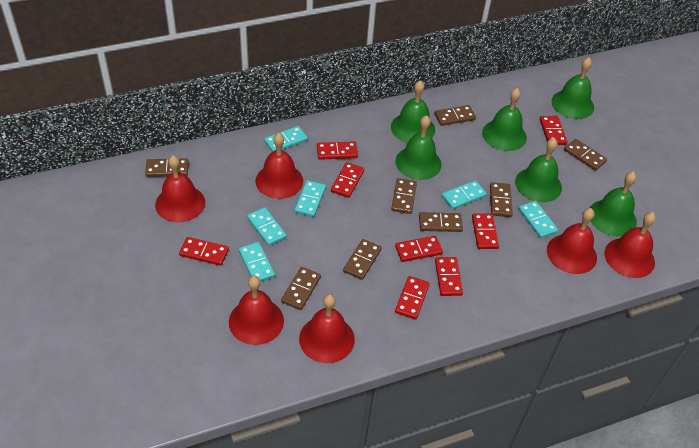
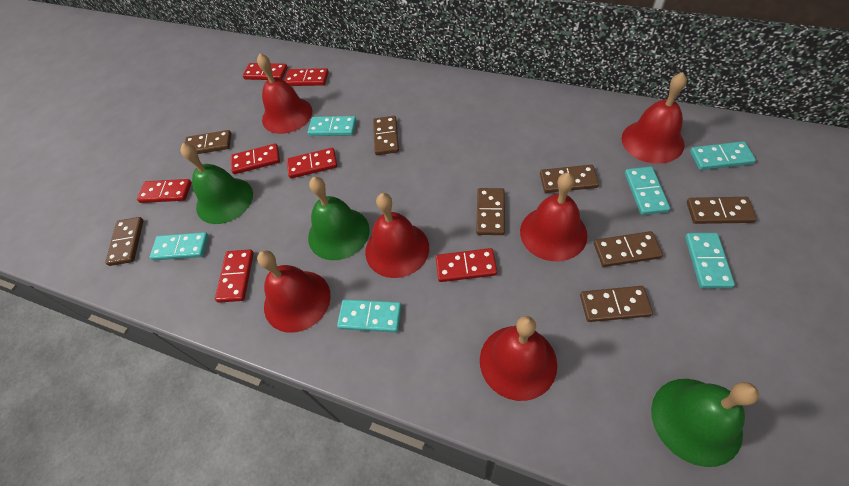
green bell: [391,80,435,143] [395,115,442,180] [482,88,527,151] [515,138,562,202] [551,57,594,119] [590,171,637,237] = 6 -> [180,143,253,224] [308,177,370,260] [651,379,759,467] = 3
red domino: [179,237,229,266] [317,141,358,160] [331,162,364,198] [395,236,443,262] [395,276,430,320] [435,257,463,296] [472,213,499,249] [540,116,568,145] = 8 -> [137,179,192,203] [215,249,254,303] [231,144,280,174] [243,63,288,80] [284,68,329,86] [287,148,337,179] [436,248,497,282] = 7

